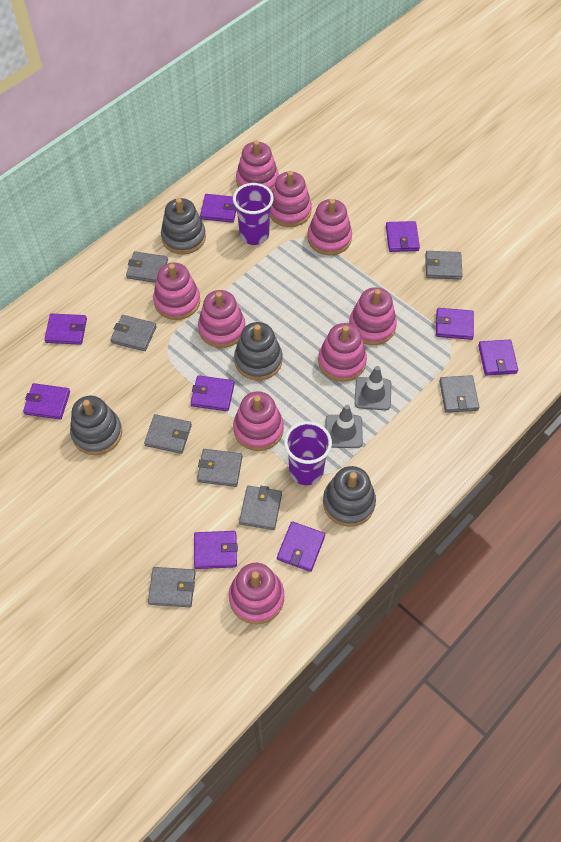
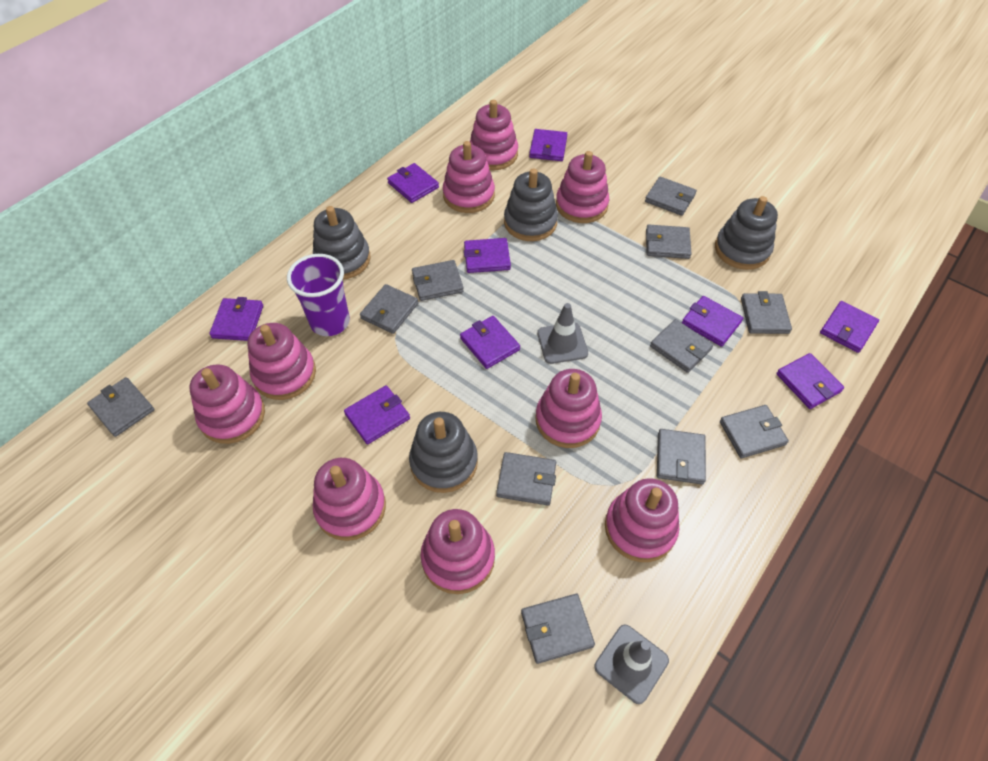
grey wallet: [111,315,157,351] [126,251,168,283] [144,414,192,454] [148,567,196,607] [197,449,242,487] [239,485,282,530] [425,251,463,279] [439,375,479,413] = 8 -> [87,377,155,437] [360,284,418,334] [412,260,464,301] [496,452,556,506] [521,594,595,664] [645,177,697,216] [646,224,691,259] [650,319,714,373] [657,429,706,484] [720,405,789,458] [741,291,792,334] = 11
purple cup: [233,183,274,245] [284,421,332,485] = 2 -> [287,254,350,336] = 1

